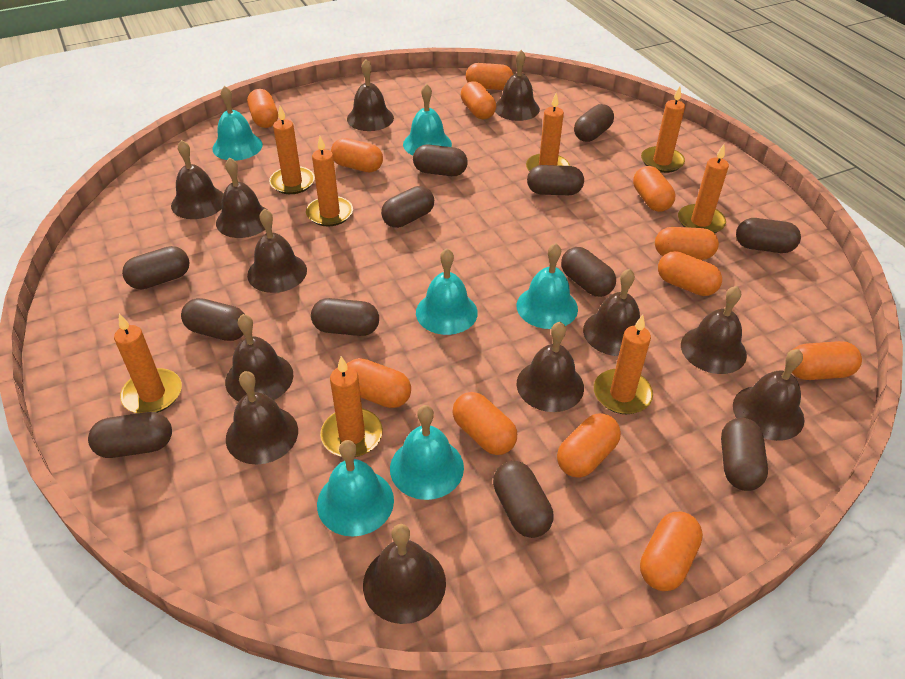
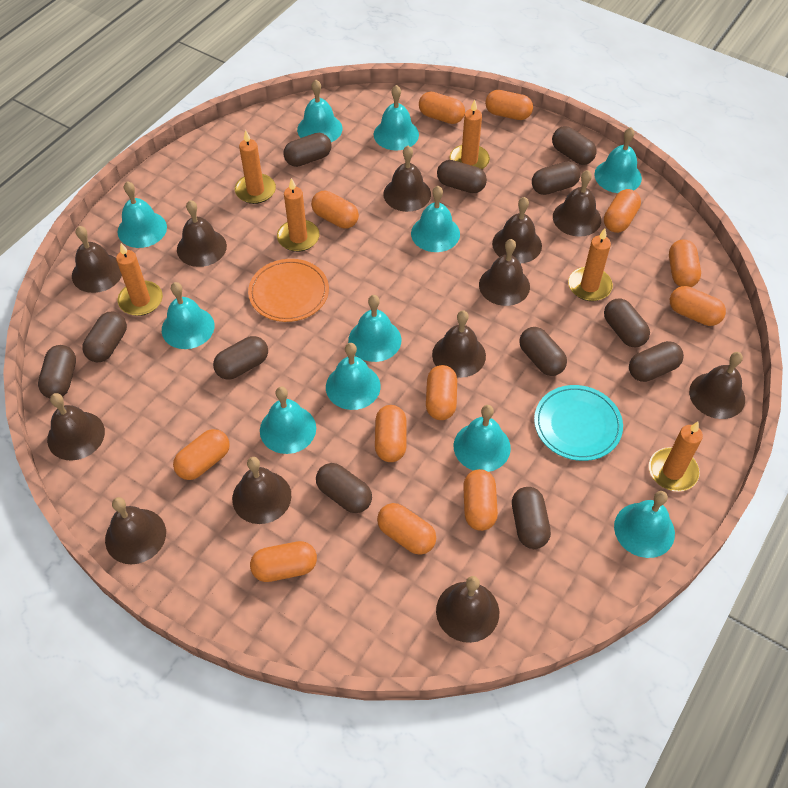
orange candle: [114,314,182,413] [269,106,315,194] [306,136,353,226] [320,356,383,457] [526,93,570,172] [594,315,653,414] [641,86,685,173] [678,144,729,233] = 8 -> [116,243,163,316] [235,130,276,204] [277,178,320,252] [450,100,490,169] [568,228,613,301] [649,422,703,492] = 6
orange plate: none = 0 -> [248,259,329,322] = 1
turquoise bell: [212,86,263,161] [317,440,394,537] [390,405,464,500] [403,84,452,155] [416,248,478,335] [517,243,578,329] = 6 -> [117,181,167,248] [162,282,215,349] [260,387,316,454] [297,80,342,142] [326,343,381,410] [348,295,401,362] [374,85,419,150] [411,186,460,252] [454,405,511,472] [594,127,642,193] [614,491,675,558] = 11
turquoise plate: none = 0 -> [534,385,623,461] = 1

